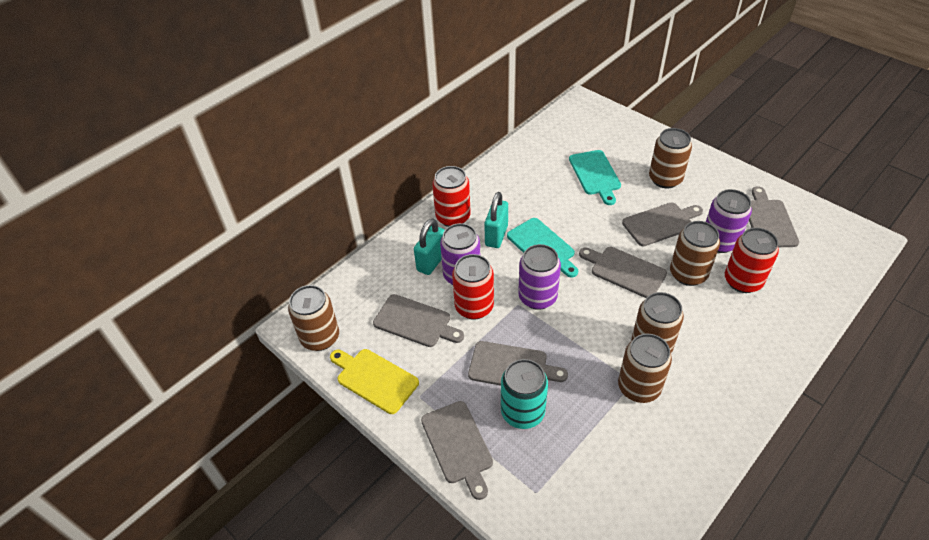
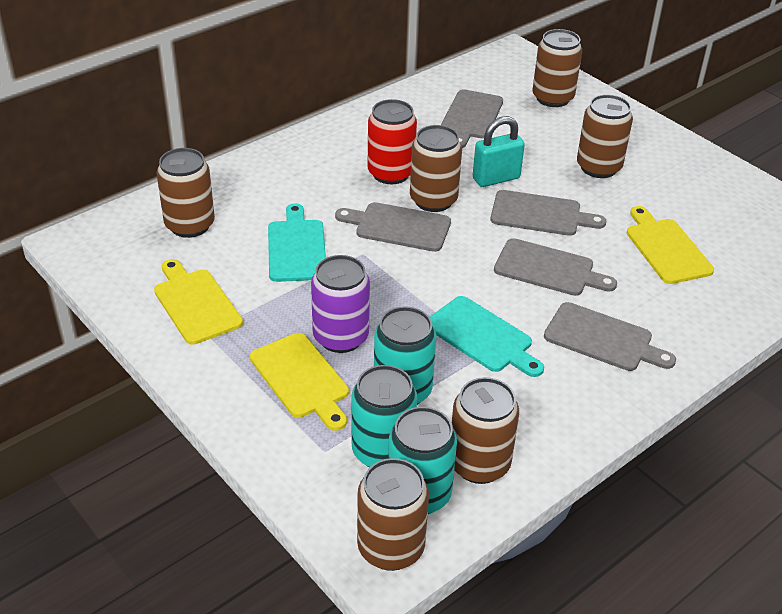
brown can: [288,285,339,351] [618,334,672,403] [632,292,684,353] [649,128,692,188] [670,221,720,286] = 5 -> [156,148,215,238] [357,458,429,571] [410,125,462,212] [452,377,519,484] [533,29,582,107] [577,94,633,178] = 6
grey cutting board: [373,294,464,347] [421,401,493,500] [468,341,568,386] [579,247,667,298] [622,203,703,246] [749,186,799,247] = 6 -> [335,202,451,252] [441,89,503,148] [490,190,606,236] [494,238,617,296] [544,302,676,371] = 5
purple can: [440,223,480,285] [518,244,561,310] [706,189,752,253] = 3 -> [311,255,370,353] = 1
red can: [432,166,471,227] [452,254,494,320] [725,228,779,293] = 3 -> [367,99,417,184] = 1
turquoise can: [501,359,548,429] = 1 -> [352,365,417,468] [374,306,436,405] [388,407,457,514] = 3
turquoise padlock: [414,218,445,275] [484,192,508,248] = 2 -> [473,116,525,187] = 1
yellow cutting board: [330,349,419,414] = 1 -> [154,259,243,345] [250,333,349,431] [627,206,714,284] = 3

